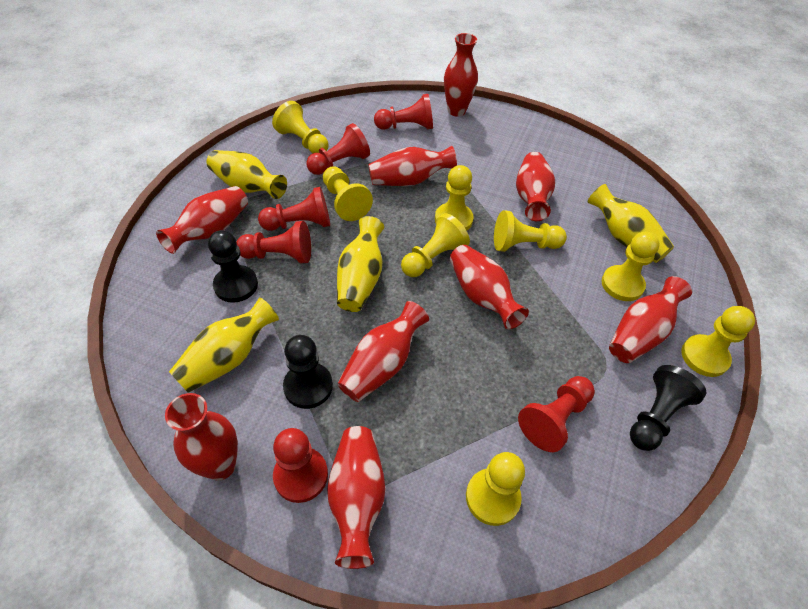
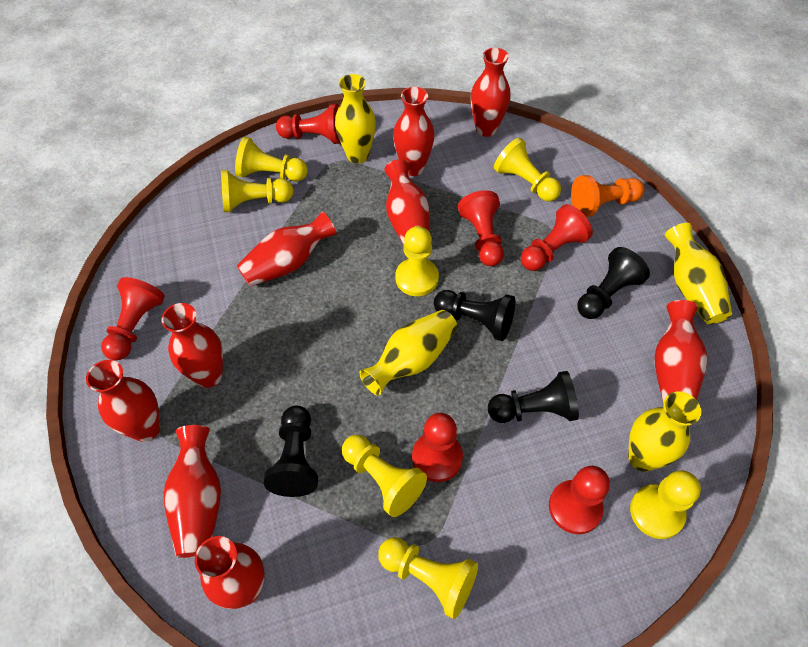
black pawn: [208,230,258,303] [283,335,333,409] [630,365,706,451] = 3 -> [264,406,318,497] [434,290,516,341] [488,371,579,423] [577,247,650,319] = 4
orange pawn: none = 0 -> [571,175,644,217] = 1
yellow pawn: [272,101,329,153] [323,166,373,221] [401,213,470,277] [435,165,474,231] [466,452,525,526] [494,210,567,252] [602,232,660,301] [681,306,755,377] = 8 -> [221,170,294,212] [235,137,308,182] [342,435,427,517] [378,537,478,619] [395,226,439,296] [494,138,561,201] [630,471,701,539] = 7

